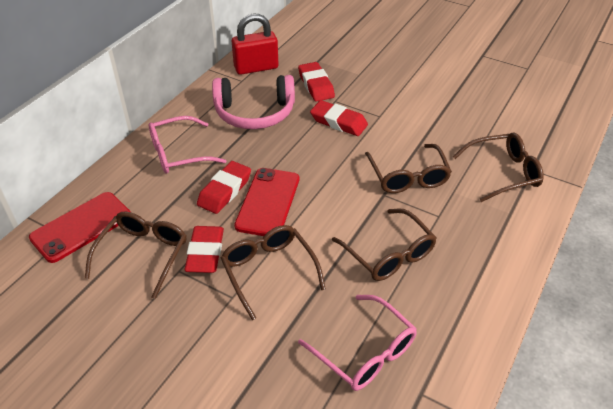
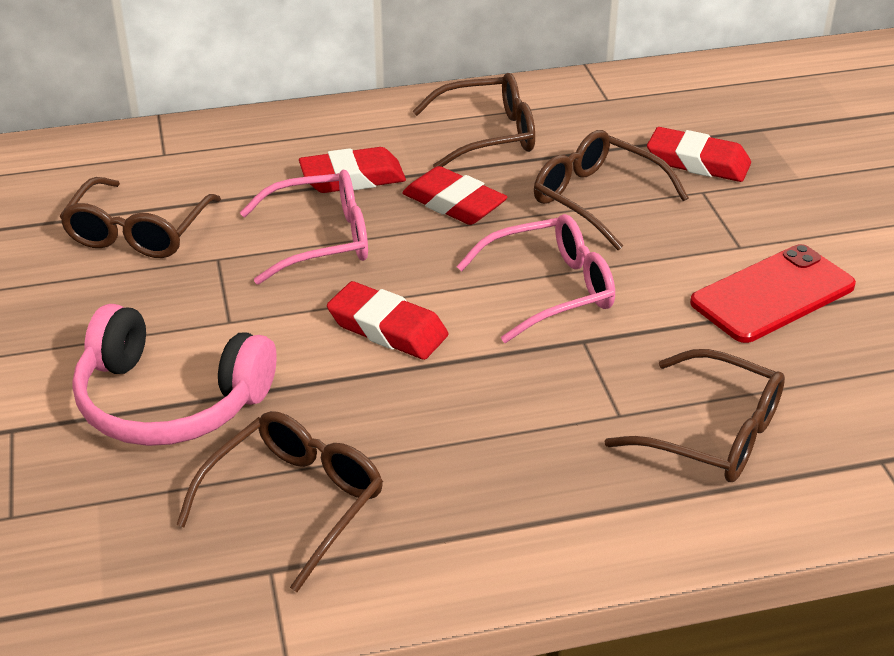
red padlock: [232,14,278,75] = 1 -> none = 0
red phone: [29,192,131,263] [234,168,299,236] = 2 -> [690,244,856,343] = 1

